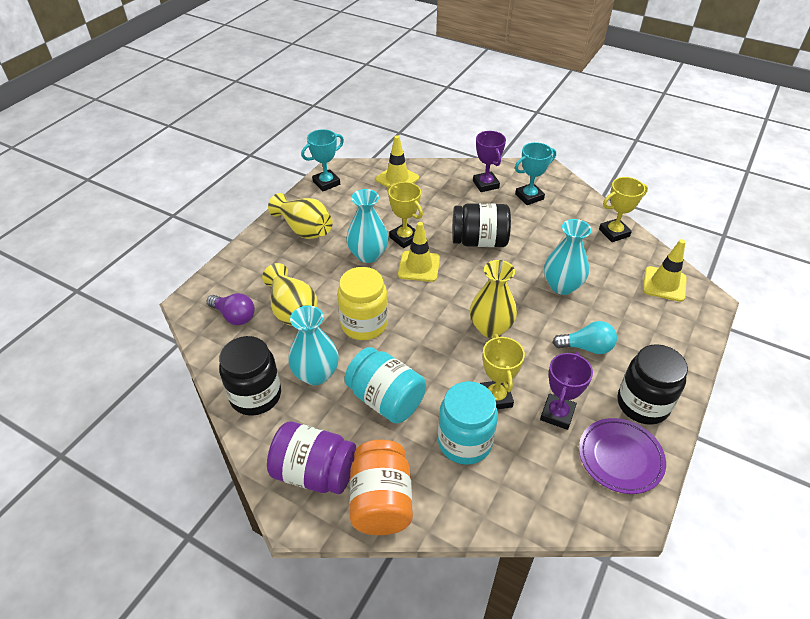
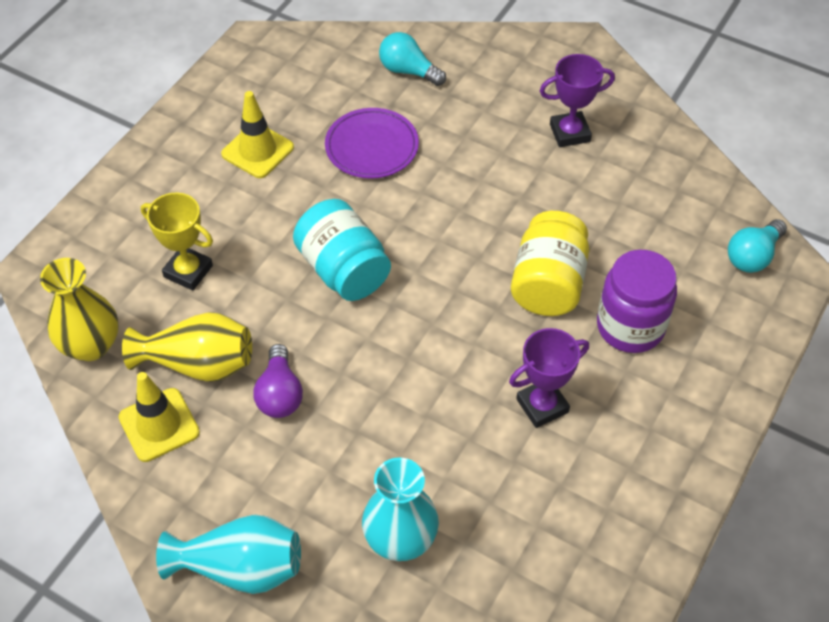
black jar: [219,336,281,416] [452,203,511,247] [617,344,688,425] = 3 -> none = 0
orange jar: [350,440,413,535] = 1 -> none = 0
turquoise jar: [344,347,426,423] [438,381,498,465] = 2 -> [293,199,391,301] = 1
turquoise light bulb: [553,321,617,354] = 1 -> [379,32,446,86] [728,219,787,273] = 2
turquoise trophy: [301,129,344,191] [515,142,556,205] = 2 -> none = 0
turquoise vase: [288,306,339,385] [346,189,389,263] [544,219,592,295] = 3 -> [156,515,301,594] [362,457,439,561] = 2
yellow traffic cone: [375,135,419,188] [398,222,440,282] [643,239,687,302] = 3 -> [119,372,200,462] [221,91,294,178] = 2
yellow trophy: [387,182,423,248] [480,334,525,409] [599,177,648,242] = 3 -> [141,193,213,291] = 1
yellow vase: [262,263,317,326] [268,193,333,239] [470,260,517,338] = 3 -> [40,258,119,361] [122,312,252,382] = 2

